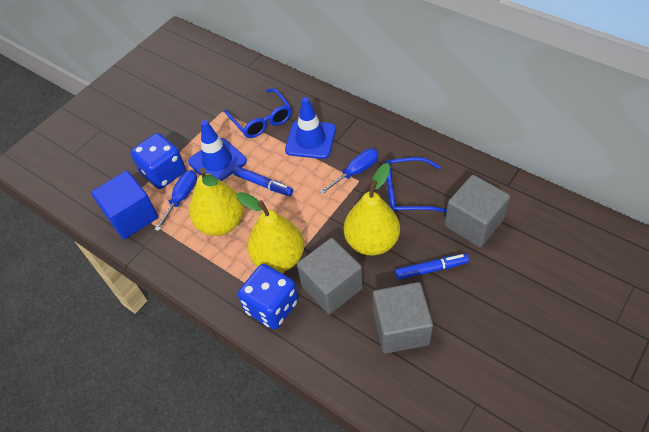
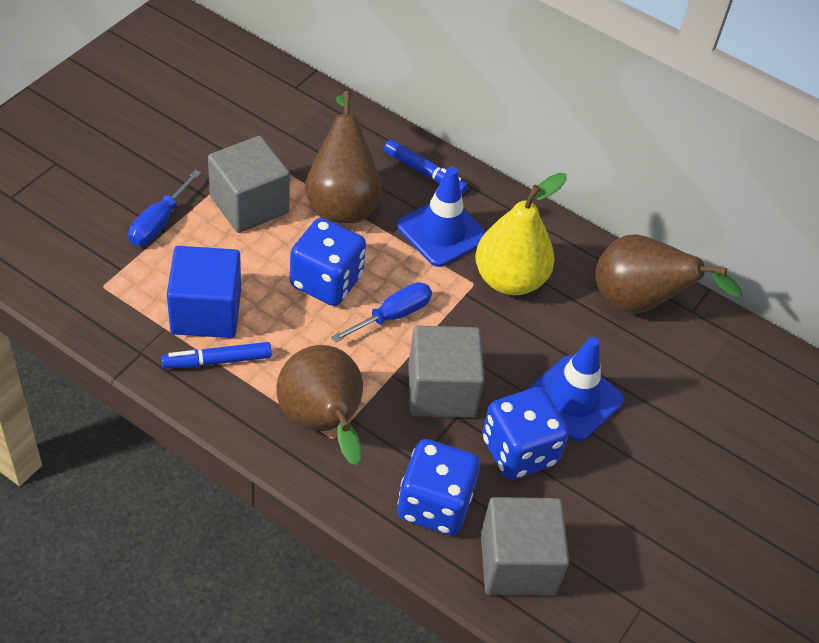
blue dice: [131,133,186,189] [238,264,298,329] = 2 -> [290,218,366,306] [397,439,480,535] [482,387,569,480] = 3
blue glasses: [224,88,292,138] [385,157,447,213] = 2 -> none = 0
brown pear: none = 0 -> [276,345,363,465] [305,91,382,223] [596,234,743,314] = 3
yellow pear: [189,168,244,236] [236,192,304,272] [344,163,400,255] = 3 -> [475,173,567,295] = 1

